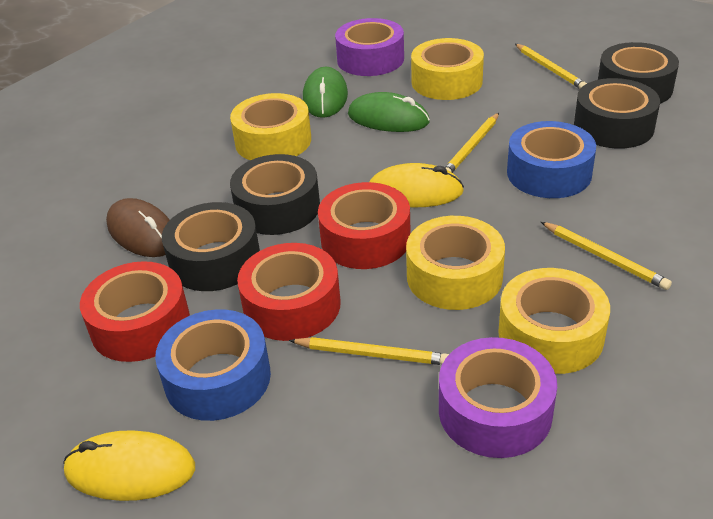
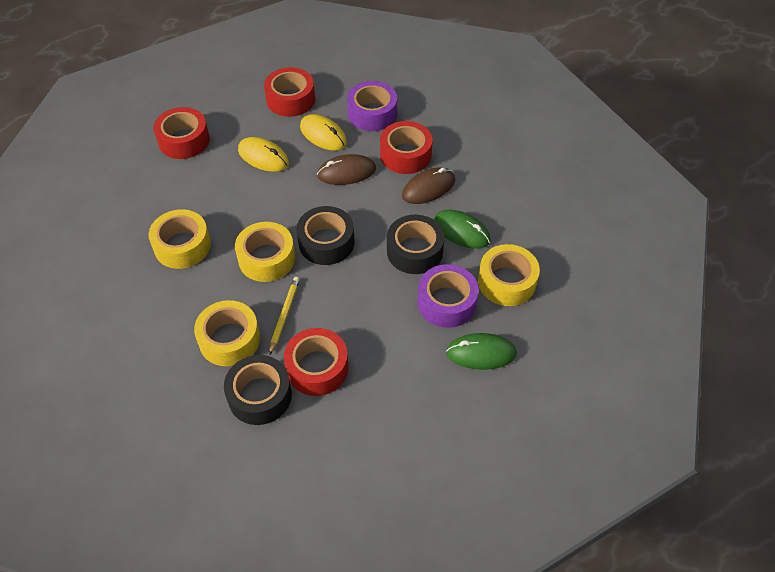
black tape: [162,202,260,291] [230,154,320,235] [574,78,660,149] [598,42,679,104] = 4 -> [224,355,292,425] [297,206,355,265] [387,215,444,274] = 3
blue tape: [155,310,271,421] [507,121,596,198] = 2 -> none = 0
brown mouse: [106,198,170,257] = 1 -> [317,154,376,185] [402,168,455,204] = 2
red tape: [80,261,190,362] [237,243,341,341] [318,182,411,269] = 3 -> [153,107,210,159] [264,67,315,117] [284,328,348,396] [380,121,433,174] = 4
yellow pencil: [289,337,449,365] [445,113,499,173] [515,44,587,89] [541,222,672,290] = 4 -> [269,277,300,355] = 1

